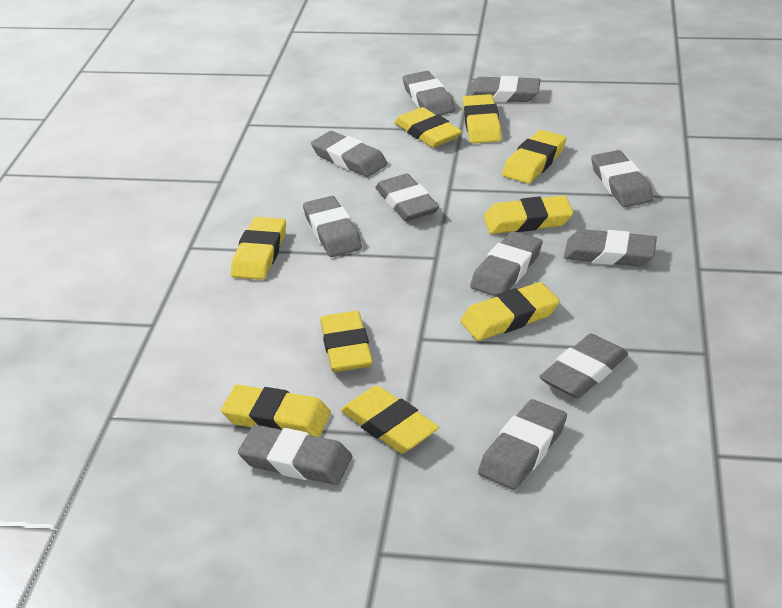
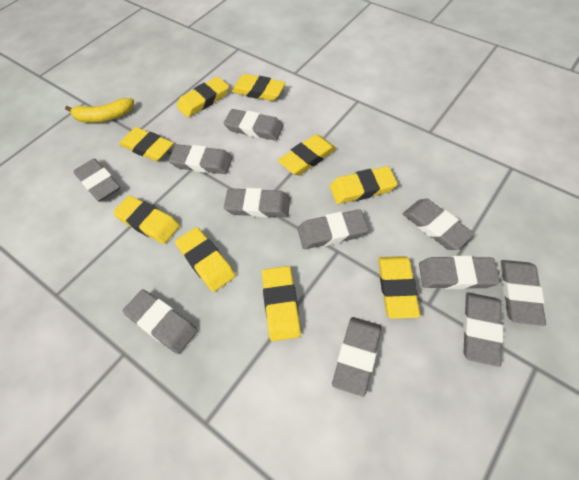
yellow banana: none = 0 -> [65,98,134,123] = 1

